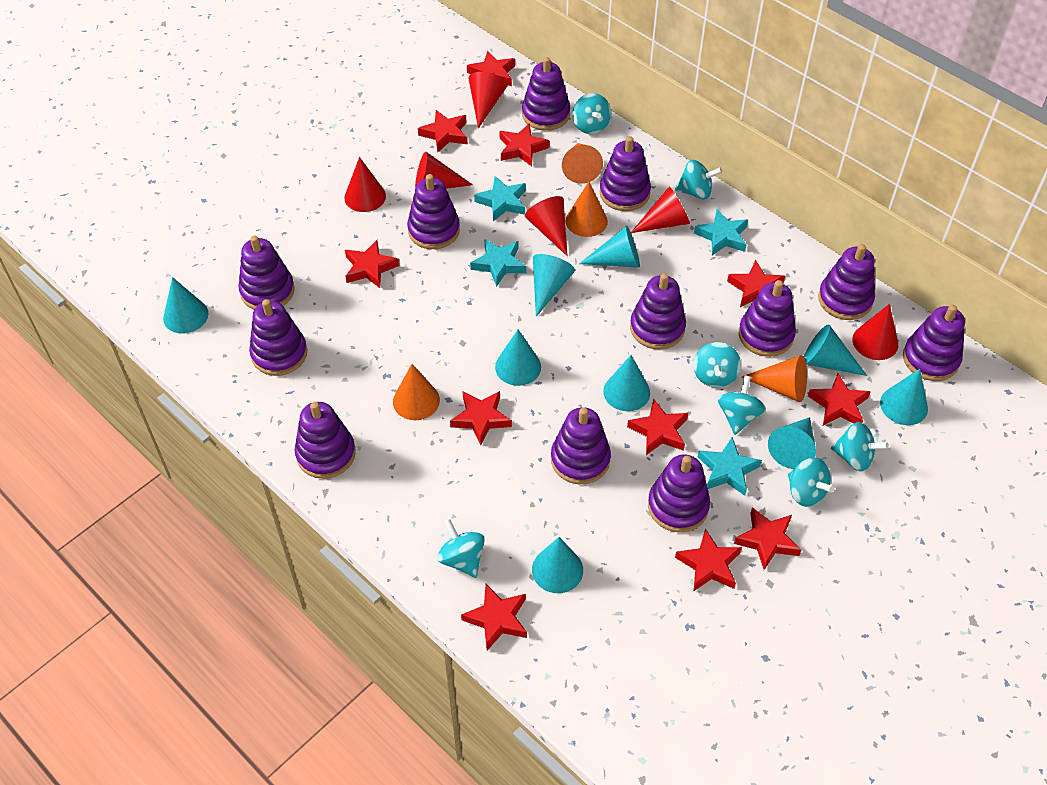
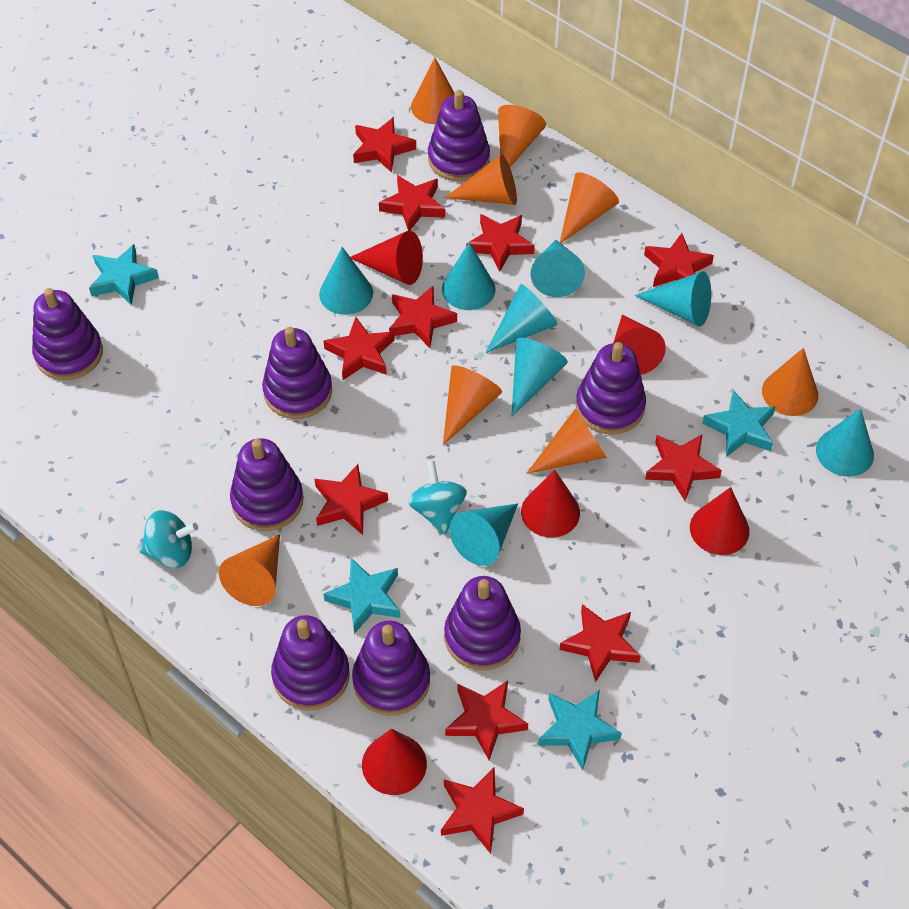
orange cone: [393,364,440,420] [562,143,603,184] [566,182,608,237] [741,355,807,402] = 4 -> [219,535,280,606] [411,58,454,124] [443,365,502,445] [445,154,517,205] [498,105,546,167] [526,408,607,474] [560,172,619,243] [762,348,818,416] = 8
purple stacking toy: [239,235,295,310] [249,299,307,376] [295,402,356,479] [407,174,460,249] [522,57,570,131] [551,407,611,484] [599,136,651,211] [630,273,686,350] [648,455,710,533] [739,280,796,357] [818,244,875,320] [903,305,965,381] = 12 -> [32,288,103,380] [230,438,303,531] [262,327,332,419] [271,615,350,710] [352,620,430,716] [428,90,490,181] [444,576,521,670] [576,342,646,435] = 8
red cone: [344,157,386,212] [415,152,473,189] [468,72,507,128] [525,196,568,256] [631,186,690,233] [852,304,898,360] = 6 -> [351,230,423,285] [362,729,427,795] [521,469,580,538] [613,314,666,375] [690,487,749,555] = 5
turquoise cone: [163,277,208,333] [495,330,541,386] [532,537,583,593] [533,254,575,317] [579,226,640,268] [603,355,650,411] [768,417,816,469] [804,324,867,376] [880,369,928,425] = 9 -> [319,247,373,315] [442,242,495,310] [449,503,518,566] [486,284,558,353] [511,338,568,417] [531,240,585,297] [635,271,711,326] [816,408,874,477] = 8
turquoise spinning top: [437,519,485,578] [572,93,611,134] [675,160,722,200] [693,342,741,388] [718,376,766,435] [788,458,834,507] [831,422,889,471] = 7 -> [140,510,198,568] [408,461,467,535] = 2

